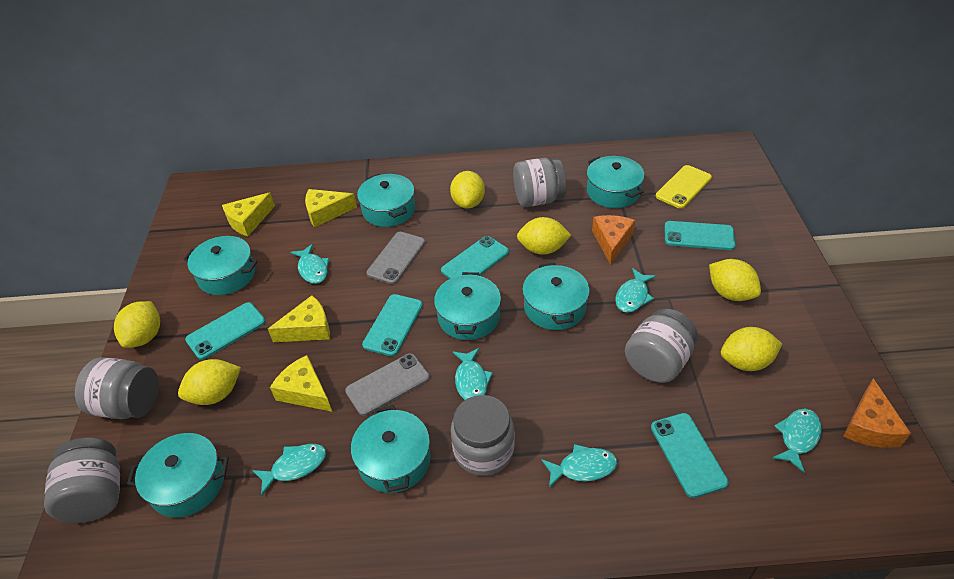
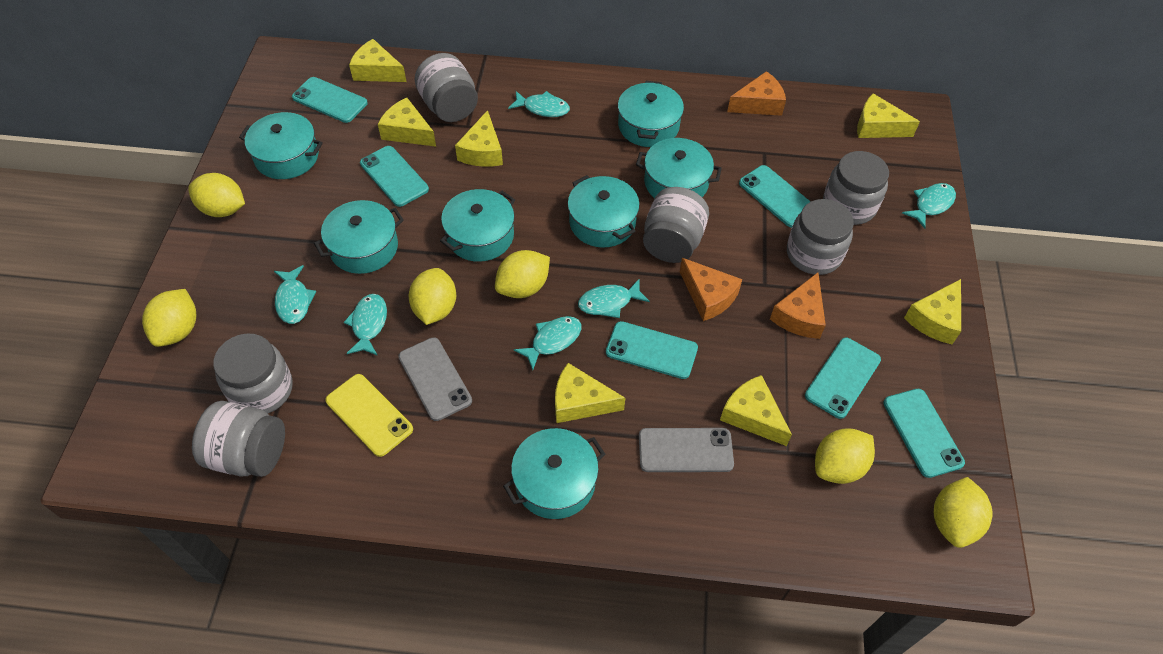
grey jar: [44,438,120,523] [75,357,159,419] [451,395,515,476] [513,158,566,207] [625,308,698,383] = 5 -> [192,401,285,477] [213,334,293,413] [415,53,478,122] [643,187,709,263] [787,199,854,275] [823,151,889,225] = 6
orange cheese: [592,215,636,265] [843,378,911,448] = 2 -> [680,258,742,321] [727,71,786,116] [770,272,826,339] = 3
turquoise phone: [185,302,265,360] [362,294,423,356] [441,236,509,279] [651,413,729,498] [664,221,735,250] = 5 -> [292,77,368,123] [360,146,429,207] [606,321,698,379] [739,165,811,227] [805,338,881,419] [883,389,965,478] = 6
yellow cheese: [222,192,275,236] [268,296,330,342] [270,355,332,412] [305,189,357,228] = 4 -> [349,39,407,82] [378,98,436,147] [455,110,503,167] [555,363,625,423] [720,375,792,446] [857,93,920,138] [904,279,961,344] = 7

